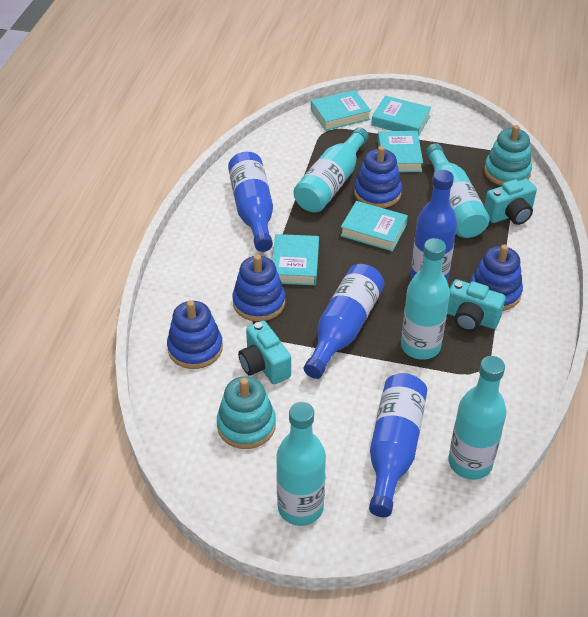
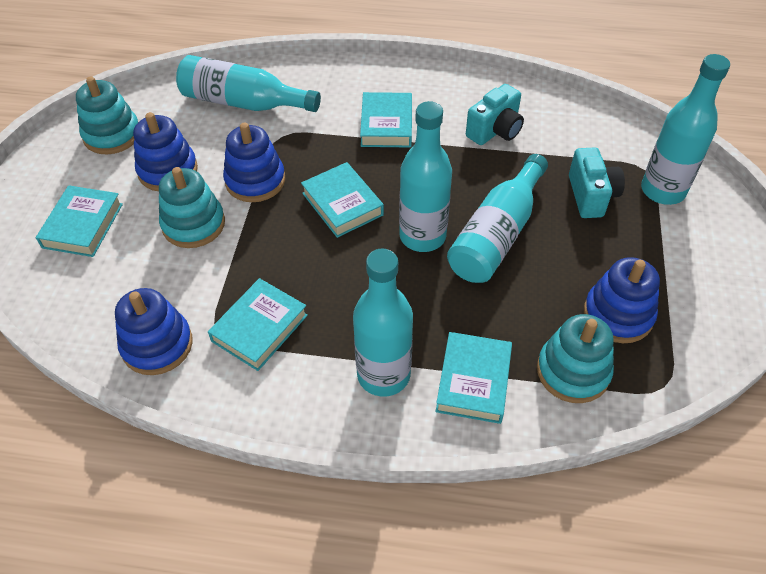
blue bottle: [228,152,273,252] [304,264,384,379] [369,373,427,517] [411,170,457,281] = 4 -> none = 0
turquoise camera: [238,321,291,384] [447,279,505,332] [484,179,537,225] = 3 -> [466,84,524,145] [569,147,625,218] = 2
turquoise stacking toy: [217,376,276,449] [484,125,532,186] = 2 -> [76,77,138,154] [159,167,225,248] [537,314,614,403] = 3

